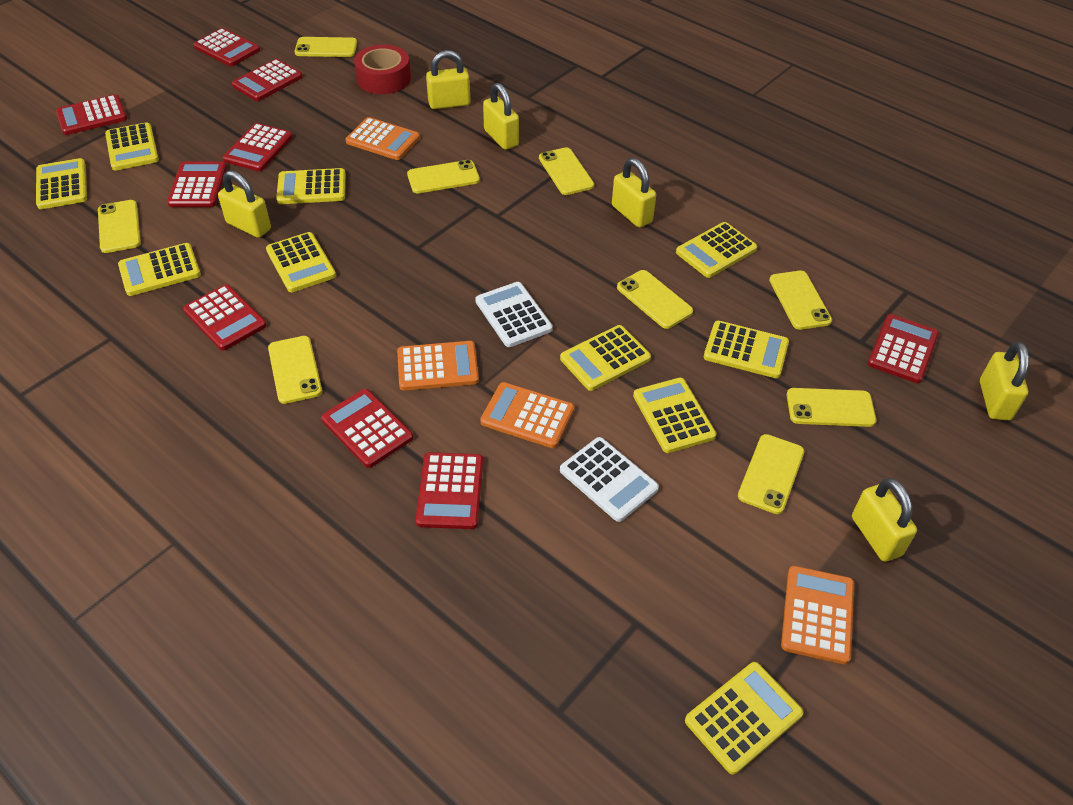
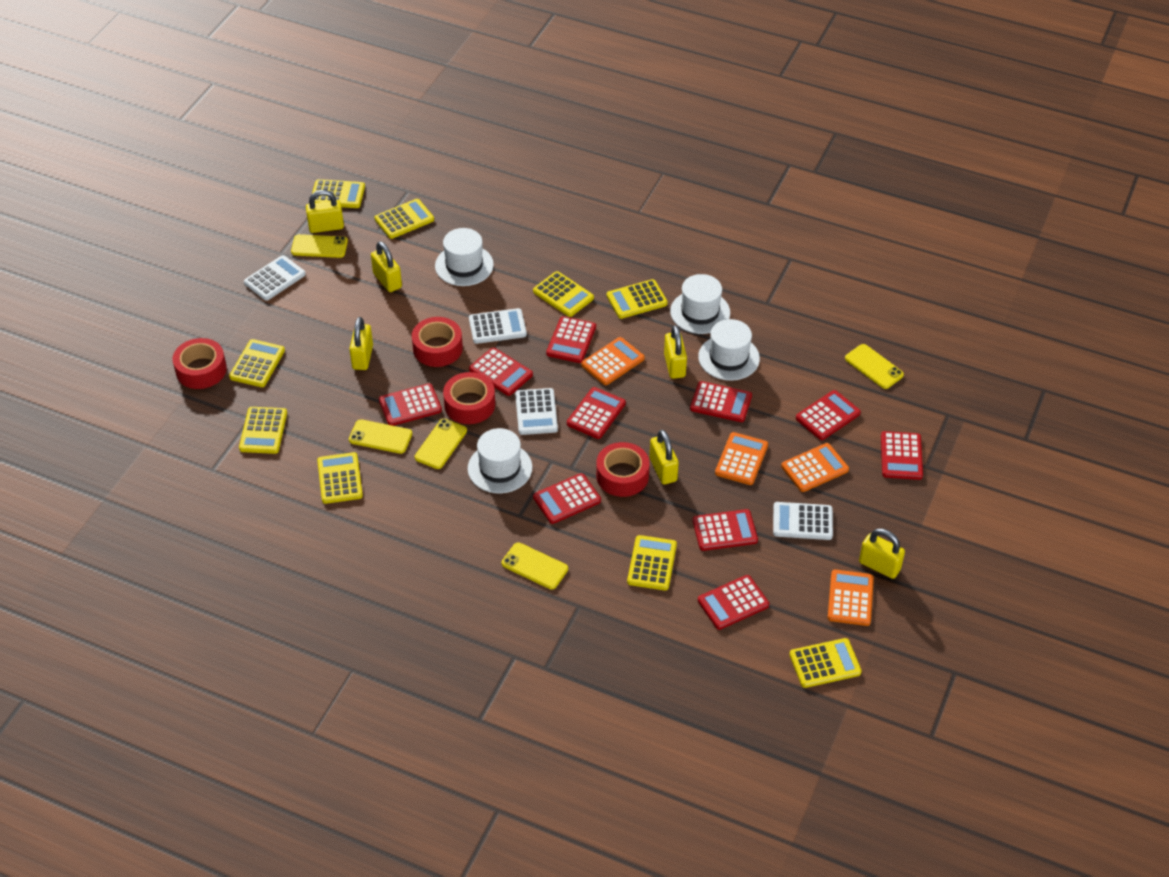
red calculator: [56,94,127,135] [167,161,227,207] [183,284,267,351] [194,28,260,66] [223,123,293,171] [232,59,302,101] [321,389,413,468] [416,452,483,529] [868,314,939,383] = 9 -> [379,383,442,426] [469,348,533,396] [533,473,601,524] [546,316,596,363] [567,387,626,439] [690,381,752,422] [693,509,758,551] [698,575,769,630] [796,390,861,440] [881,431,923,480] = 10
red tape: [354,45,411,94] = 1 -> [173,338,227,389] [412,317,463,367] [443,372,495,424] [596,442,650,497] = 4
white calculator: [475,282,553,347] [560,437,659,522] = 2 -> [244,255,306,301] [469,308,527,344] [515,388,558,435] [773,502,833,540] = 4
white hat: none = 0 -> [435,228,494,286] [468,428,532,493] [670,274,730,334] [698,319,760,381] = 4
yellow calculator: [36,158,87,209] [105,122,159,171] [118,243,201,296] [266,232,336,292] [276,168,346,204] [560,325,651,391] [633,378,716,453] [676,222,757,278] [685,662,803,775] [704,321,789,378] = 10 -> [229,339,285,387] [239,407,287,454] [312,179,365,208] [317,452,363,504] [375,199,434,239] [533,271,594,317] [606,279,668,319] [627,535,677,590] [789,638,862,688] = 9
yellow phone: [98,200,141,253] [268,336,322,404] [294,37,357,57] [407,160,480,193] [539,147,594,195] [617,270,693,329] [738,434,804,514] [769,271,832,330] [787,388,876,427] = 9 -> [291,234,348,258] [349,419,412,454] [415,419,467,469] [501,542,568,589] [845,344,904,389] = 5

